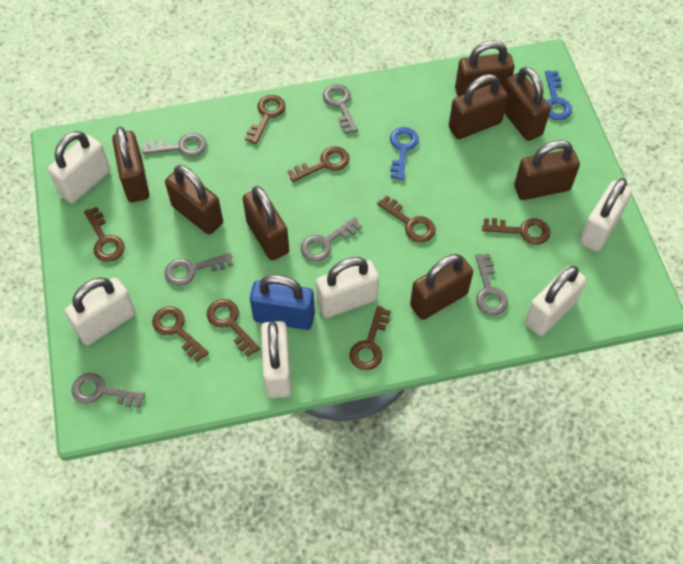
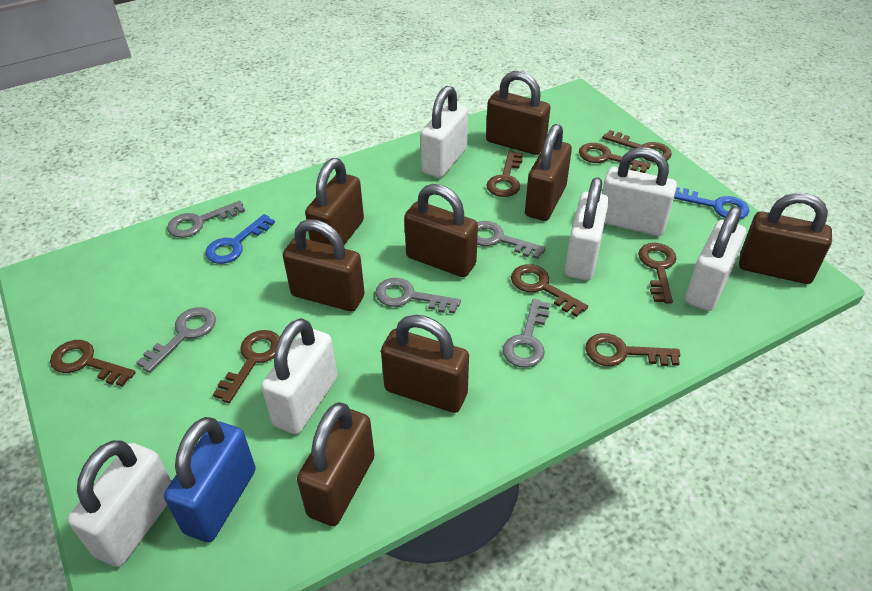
grey key: [71,373,145,407] [142,133,207,157] [164,253,233,286] [301,217,362,262] [323,84,358,134] [475,254,508,315] = 6 -> [136,307,216,373] [167,200,245,238] [375,278,461,314] [477,221,546,259] [503,299,550,368] = 5

